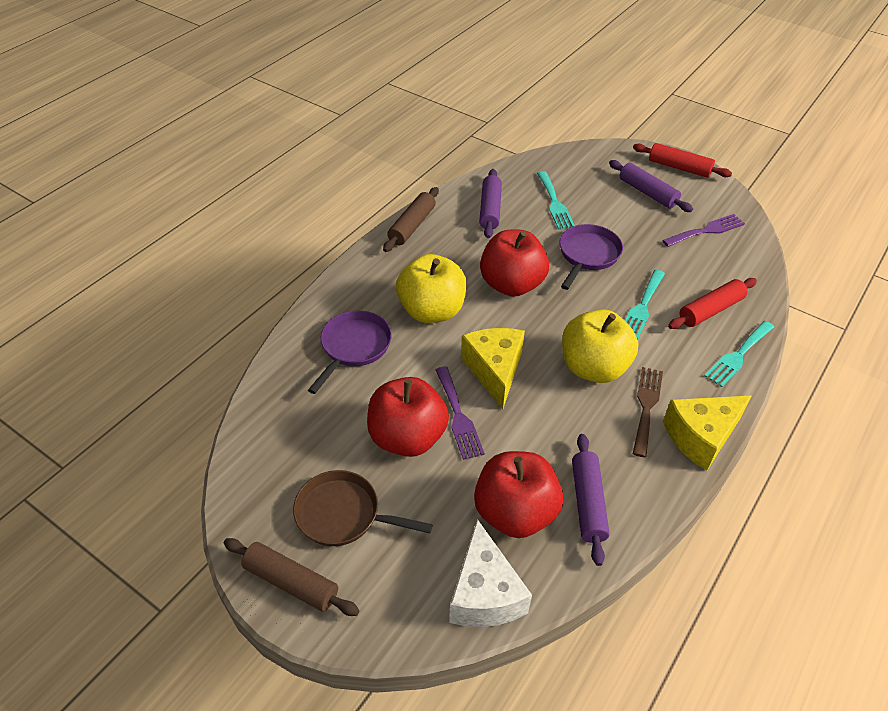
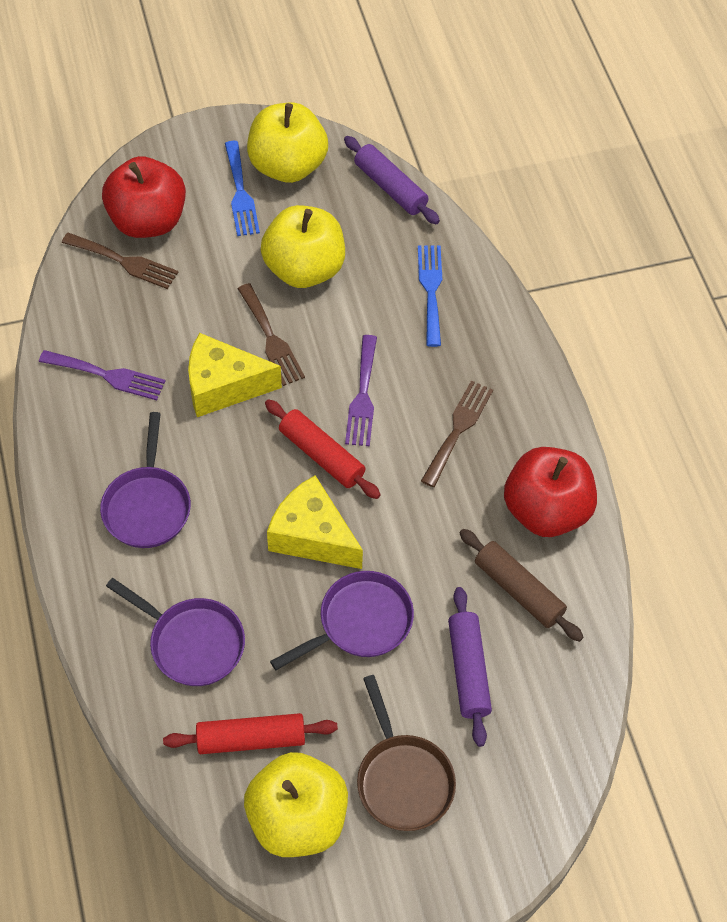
blue fork: none = 0 -> [225,141,260,236] [418,245,442,347] = 2
brown fork: [633,367,663,457] = 1 -> [62,233,178,289] [237,283,305,386] [421,380,493,487] = 3
brown rolling pin: [224,538,359,616] [383,187,439,252] = 2 -> [460,529,583,642] = 1
purple pan: [308,311,392,394] [559,224,623,290] = 2 -> [100,412,191,548] [106,578,245,686] [270,571,414,670] = 3
purple rolling pin: [479,169,502,238] [572,434,610,566] [609,160,693,212] = 3 -> [344,136,440,224] [448,587,492,747] = 2
red apple: [367,377,449,457] [474,451,563,538] [480,229,549,296] = 3 -> [102,156,186,238] [504,447,597,537] = 2
turquoise fork: [537,171,575,229] [625,270,665,339] [704,321,774,387] = 3 -> none = 0
white cheese: [449,519,532,627] = 1 -> none = 0
yellow apple: [396,254,467,323] [562,309,638,383] = 2 -> [244,752,348,857] [247,103,328,183] [261,205,345,288] = 3

